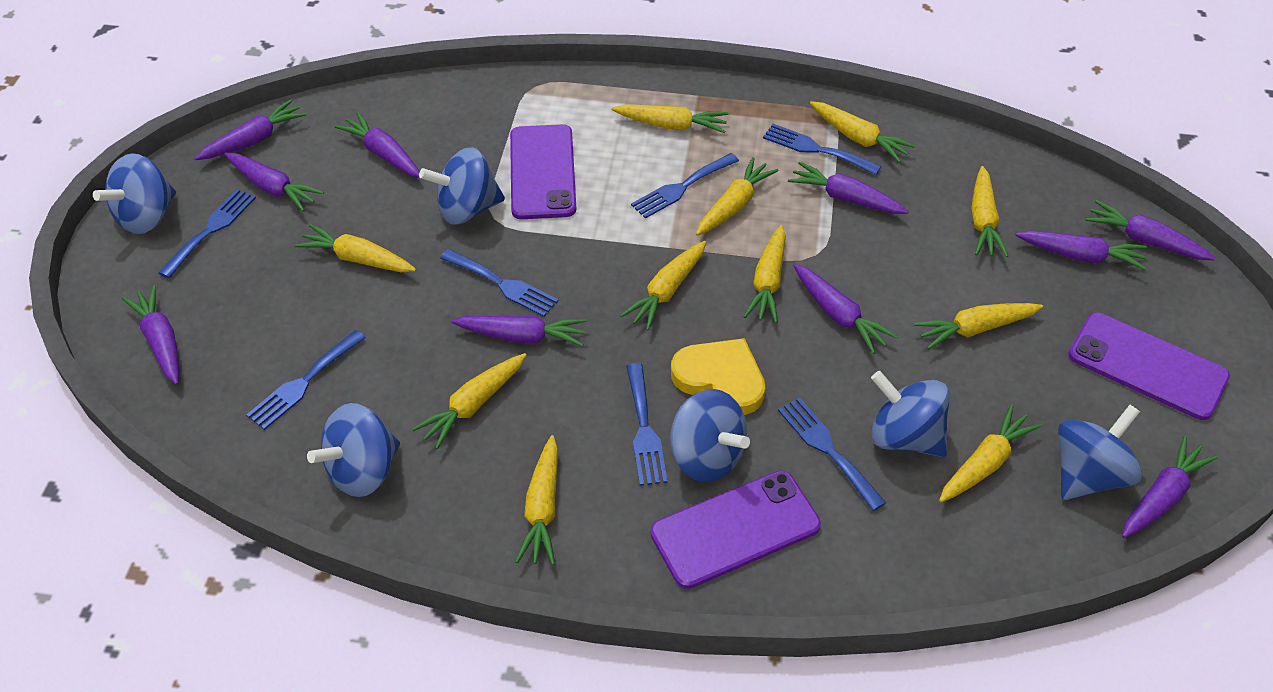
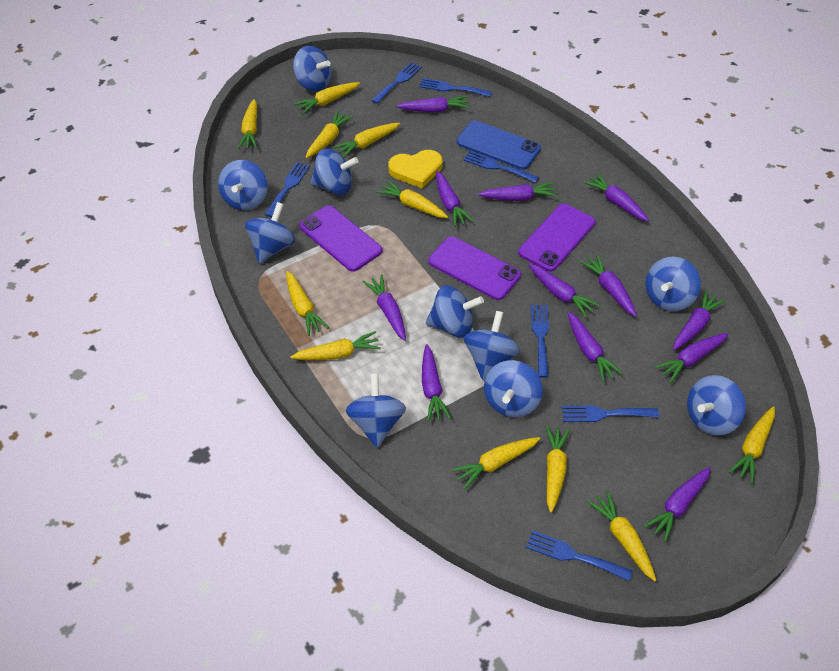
blue phone: none = 0 -> [457,120,541,170] = 1
blue spinning top: [93,153,176,234] [307,403,400,497] [419,147,505,225] [671,389,750,482] [871,371,949,457] [1058,405,1142,500] = 6 -> [218,160,268,210] [245,202,295,264] [293,46,332,92] [310,148,359,195] [345,374,406,448] [426,285,484,338] [464,311,520,380] [484,360,543,417] [645,257,701,311] [687,375,746,435] = 10
purple carrot: [122,285,179,385] [194,99,307,160] [225,153,324,211] [335,112,420,178] [451,316,587,346] [788,162,909,214] [794,264,898,354] [1015,231,1147,270] [1086,200,1216,261] [1122,436,1218,538] = 10 -> [362,274,406,341] [396,96,470,112] [422,344,451,422] [436,171,474,227] [478,182,558,201] [528,264,600,318] [568,312,623,382] [580,254,637,317] [584,173,649,221] [644,467,711,542] [655,333,729,383] [673,290,726,350] = 12

